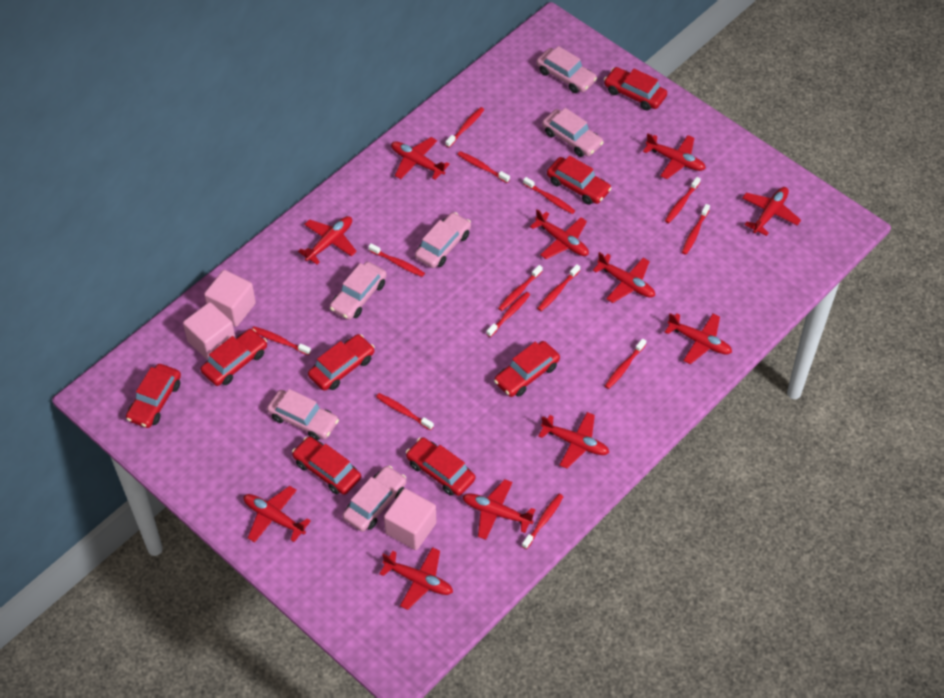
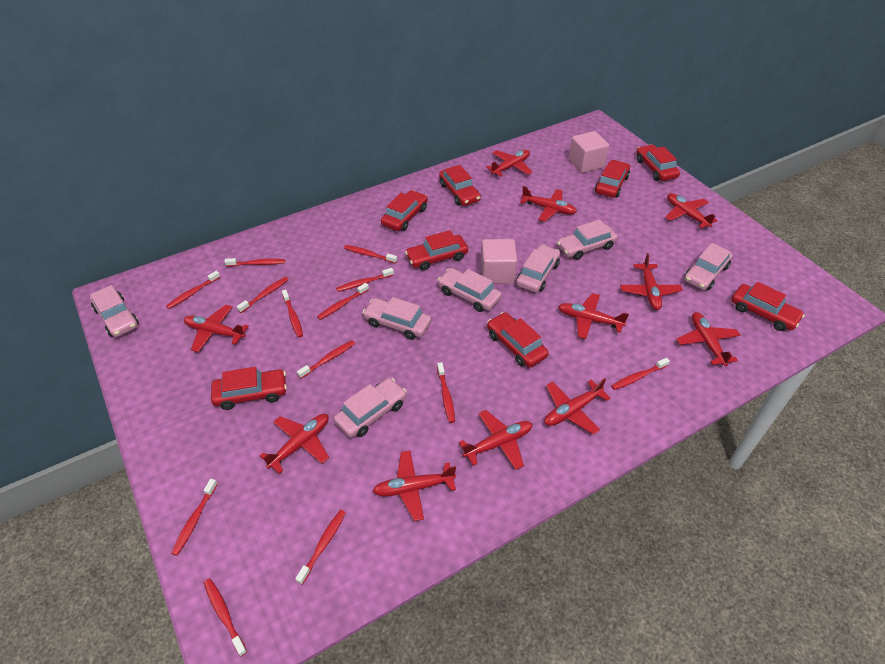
pink car: [267,389,339,441] [330,262,387,320] [342,465,407,532] [415,212,471,268] [536,46,597,93] [542,108,604,157] = 6 -> [90,285,139,337] [334,378,407,438] [362,297,431,340] [438,268,502,312] [516,245,560,293] [557,220,618,260] [684,243,733,290] = 7
pink cube: [183,302,236,360] [204,270,256,327] [384,488,437,550] = 3 -> [481,239,517,284] [569,131,609,173] = 2

